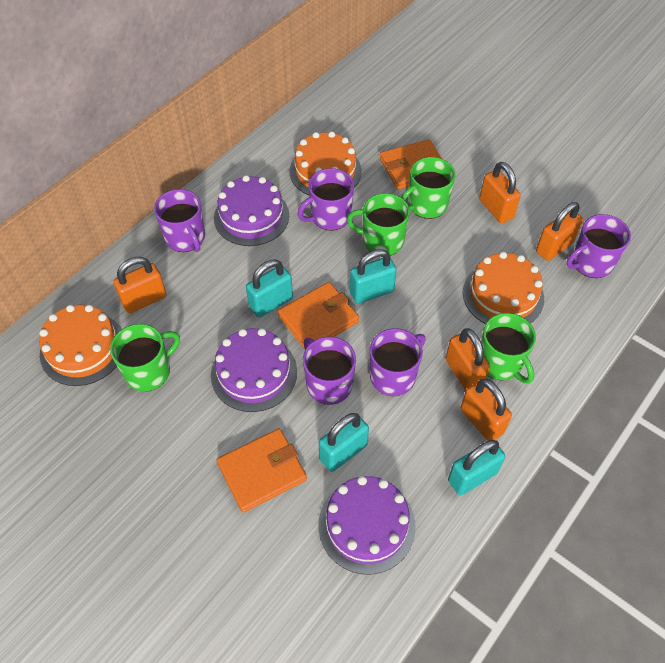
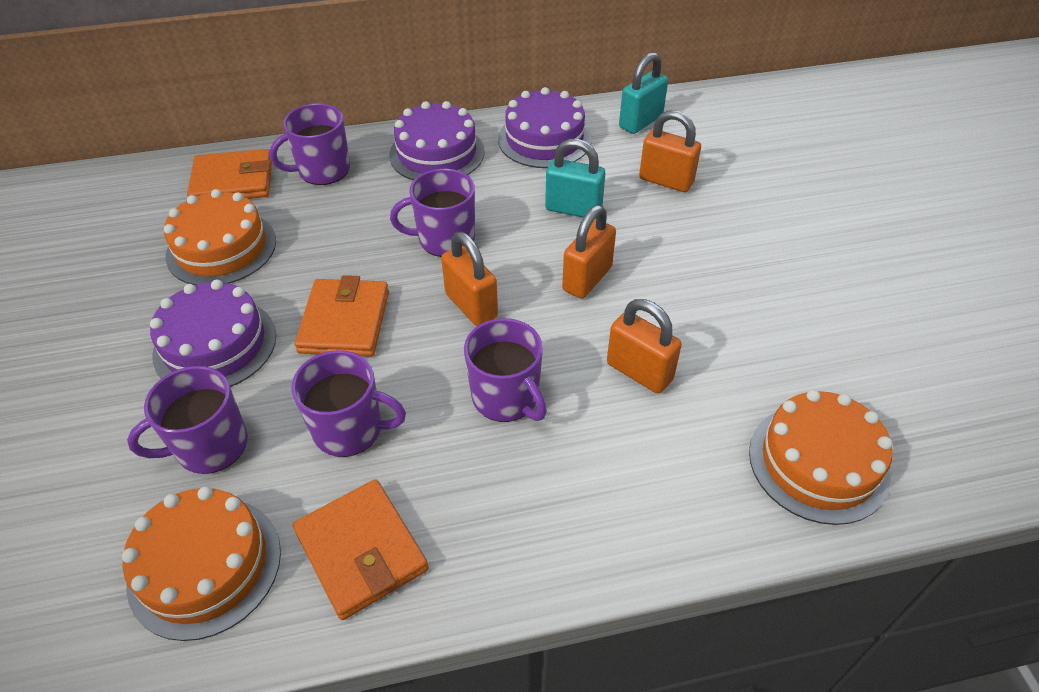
green mug: [110,324,180,392] [347,193,410,256] [401,157,456,219] [481,313,536,384] = 4 -> none = 0
orange padlock: [113,257,167,313] [446,328,490,391] [461,379,512,441] [479,162,521,223] [536,202,583,261] = 5 -> [441,232,498,326] [562,205,616,299] [607,299,682,394] [639,110,701,192] = 4
turquoise padlock: [246,260,293,318] [319,413,369,472] [350,249,397,304] [448,440,505,495] = 4 -> [545,139,605,219] [619,52,668,134] = 2

